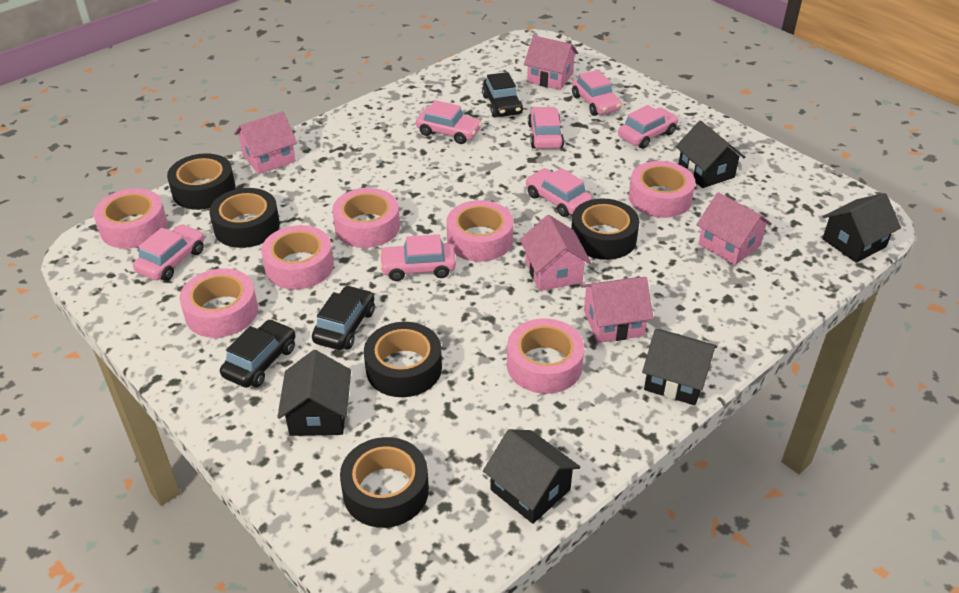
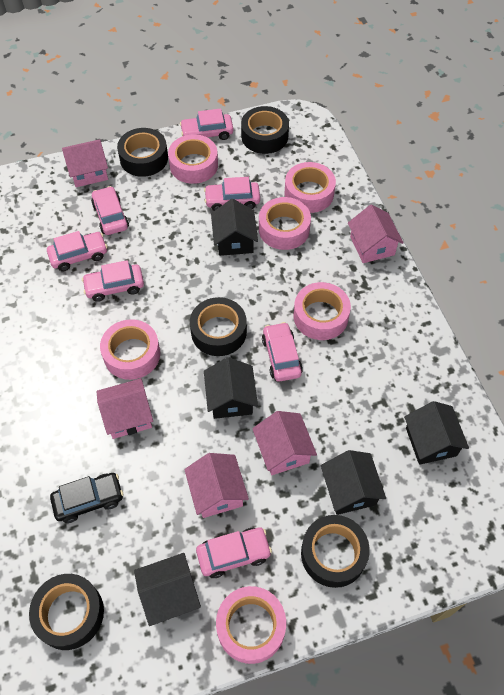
black car: [220,319,295,388] [312,285,375,350] [482,72,523,117] = 3 -> [50,473,123,523] = 1
pink tape: [94,188,167,249] [180,269,258,338] [261,225,334,290] [332,188,400,248] [446,200,513,262] [507,318,585,394] [629,161,695,218] = 7 -> [100,319,160,380] [168,134,218,184] [216,586,286,664] [259,197,311,250] [284,162,336,213] [294,282,351,340] = 6

